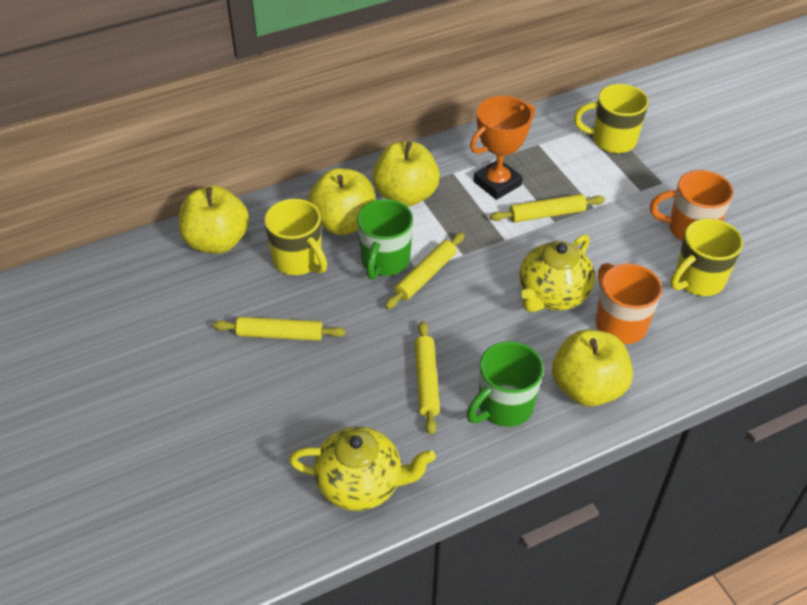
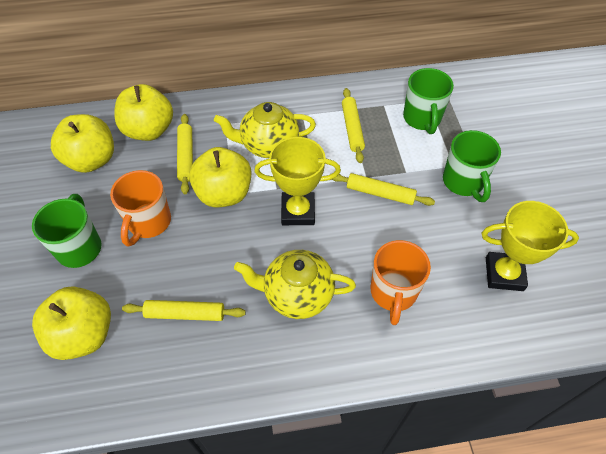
green mug: [357,199,413,280] [466,341,544,427] = 2 -> [32,194,102,268] [403,68,454,134] [443,130,501,202] = 3
orange trophy: [470,96,535,200] = 1 -> none = 0
yellow mug: [264,199,327,275] [574,84,649,153] [670,218,743,296] = 3 -> none = 0
yellow trophy: none = 0 -> [254,137,341,225] [482,201,579,291] = 2

